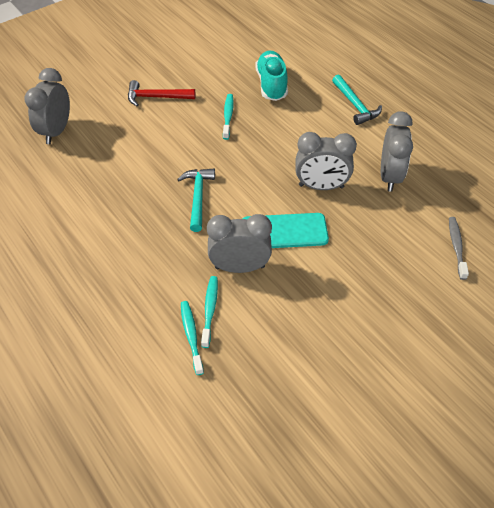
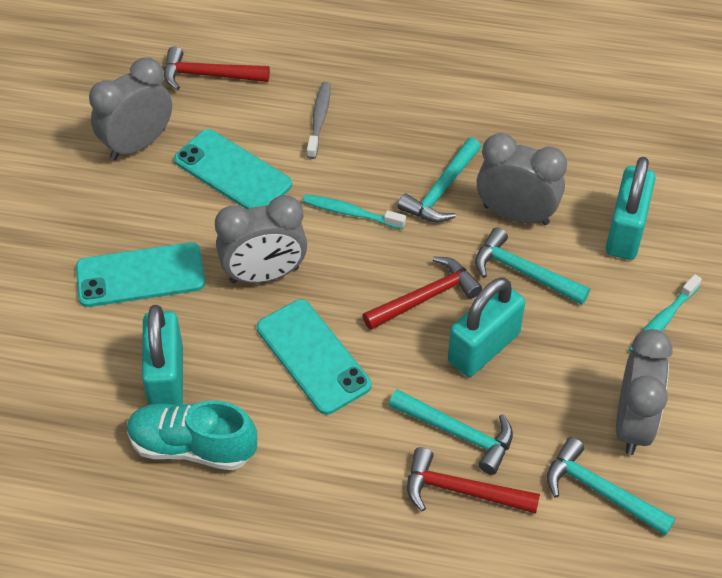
red hammer: [128,80,195,106] = 1 -> [164,46,270,90] [363,257,482,330] [407,447,540,514] = 3
turquoise hammer: [177,169,215,232] [332,74,382,125] = 2 -> [389,389,513,475] [397,137,481,222] [475,227,590,305] [547,437,676,536] = 4
turquoise padlock: none = 0 -> [142,305,183,405] [448,277,525,377] [606,157,656,260] = 3
turquoise phone: [243,213,329,248] = 1 -> [76,242,205,307] [174,129,292,209] [257,299,371,415] = 3
turquoise toothbrush: [181,301,204,375] [201,276,218,348] [223,94,234,140] = 3 -> [303,194,406,229] [629,274,702,352] = 2

